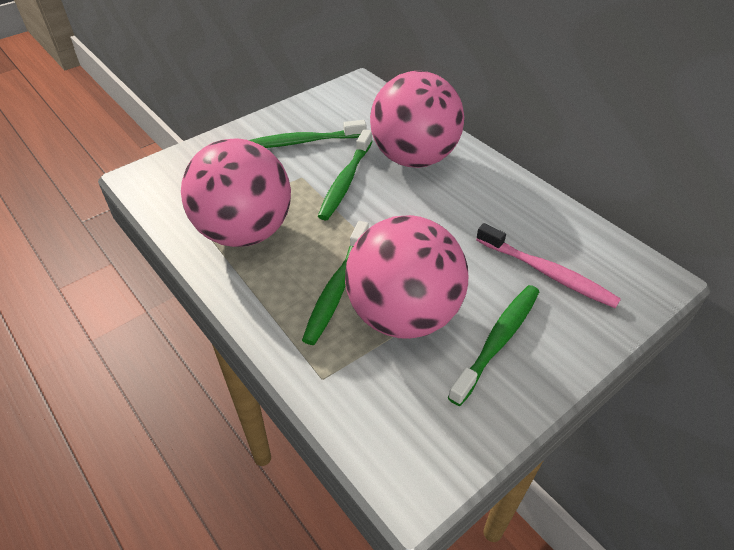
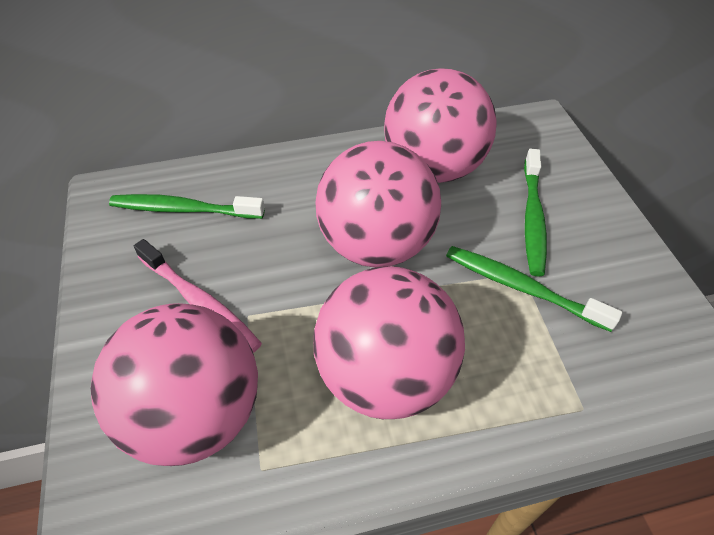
green toothbrush: [249,120,366,148] [302,221,369,345] [318,129,373,220] [448,285,539,406] = 4 -> [109,194,265,219] [446,246,622,332] [524,149,547,277] = 3
pink ball: [181,138,291,247] [345,215,468,339] [370,71,464,168] = 3 -> [91,303,258,466] [314,266,465,419] [316,141,441,268] [384,68,496,183] = 4

